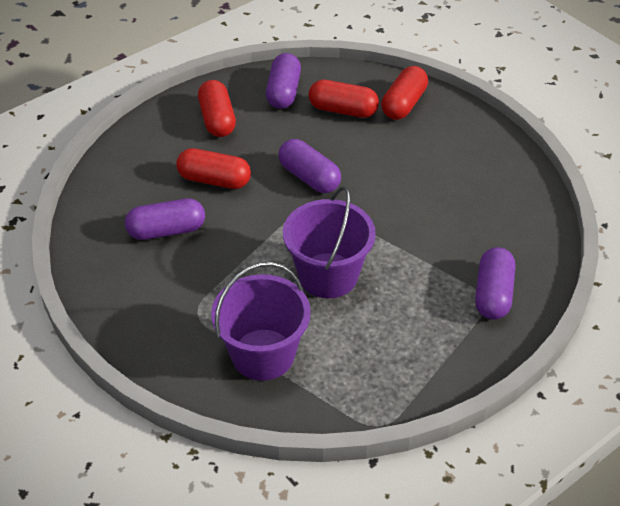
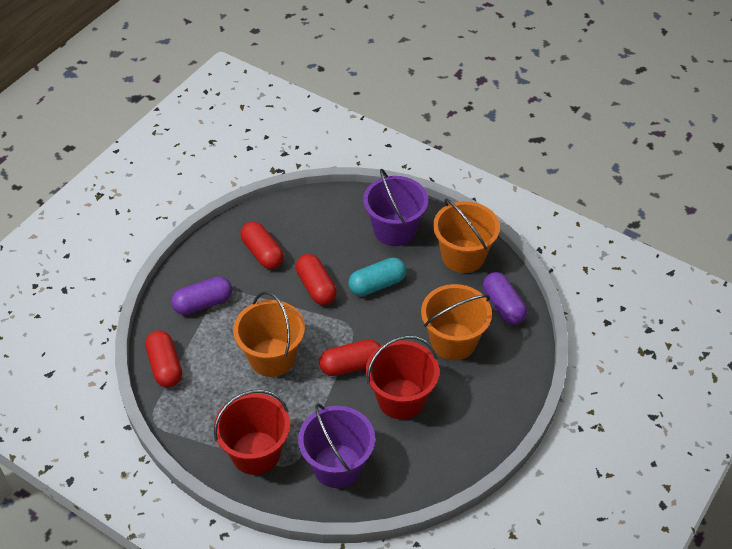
orange bucket: none = 0 -> [233,291,305,377] [421,284,492,360] [433,198,500,273] = 3
purple capsule: [125,198,205,240] [266,53,301,109] [278,139,341,193] [475,247,515,320] = 4 -> [171,276,232,315] [483,272,527,325] = 2
red bucket: none = 0 -> [214,390,290,475] [366,336,439,419] = 2
turquoise capsule: none = 0 -> [349,257,406,296] = 1

